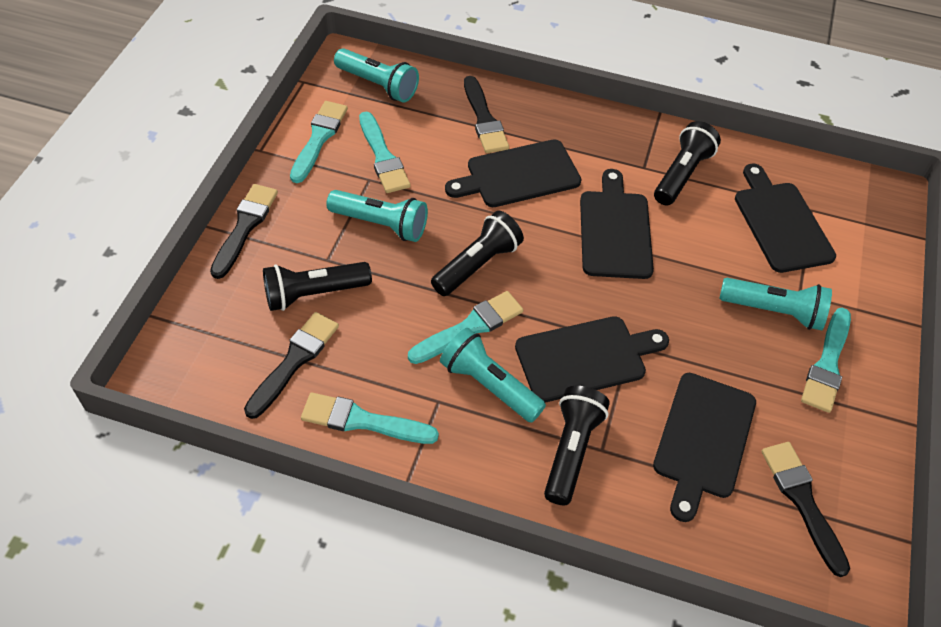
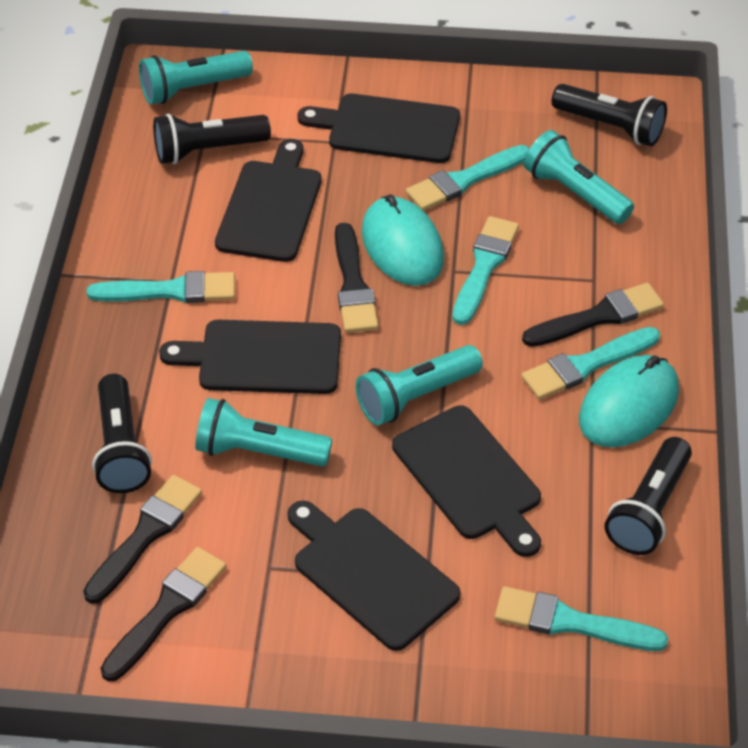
turquoise mouse: none = 0 -> [362,194,444,286] [579,355,679,447] = 2

